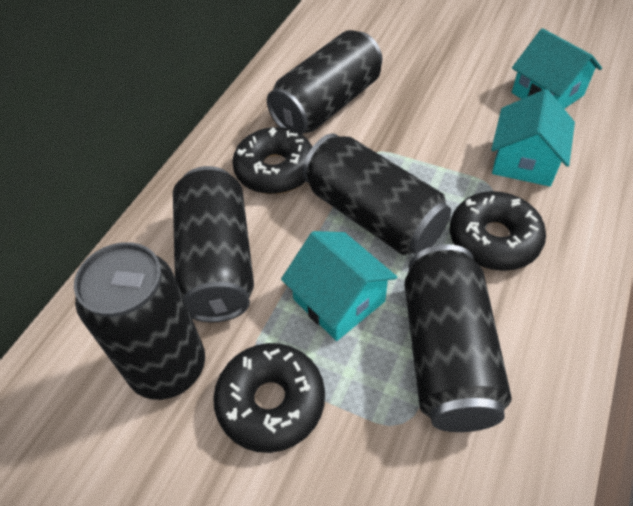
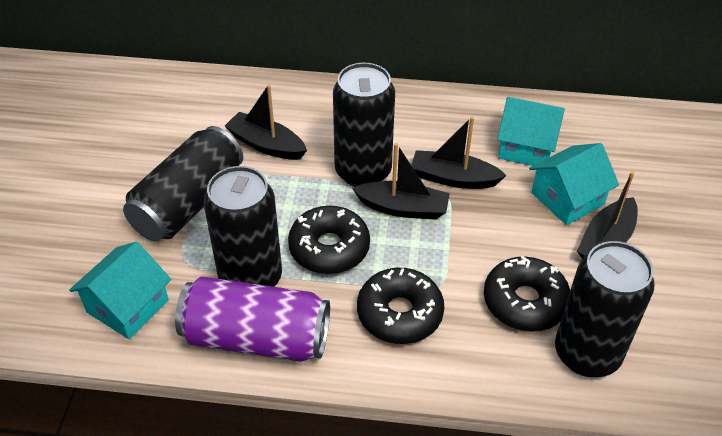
black boat: none = 0 -> [225,85,307,160] [352,143,450,220] [411,117,507,189] [577,171,638,259] = 4
black can: [74,242,205,400] [173,166,254,322] [267,30,382,134] [302,133,451,255] [404,245,512,432] = 5 -> [123,126,243,241] [204,166,282,287] [333,63,395,187] [555,241,655,377] = 4
purple can: none = 0 -> [175,277,330,362] = 1

